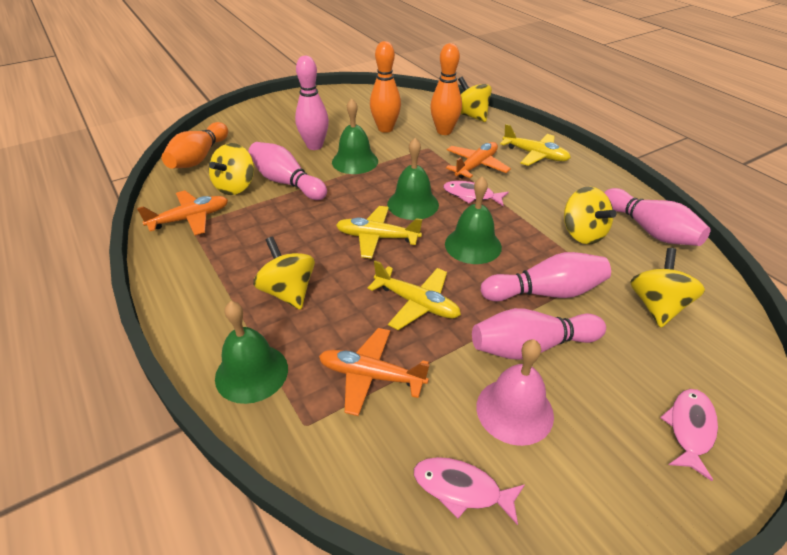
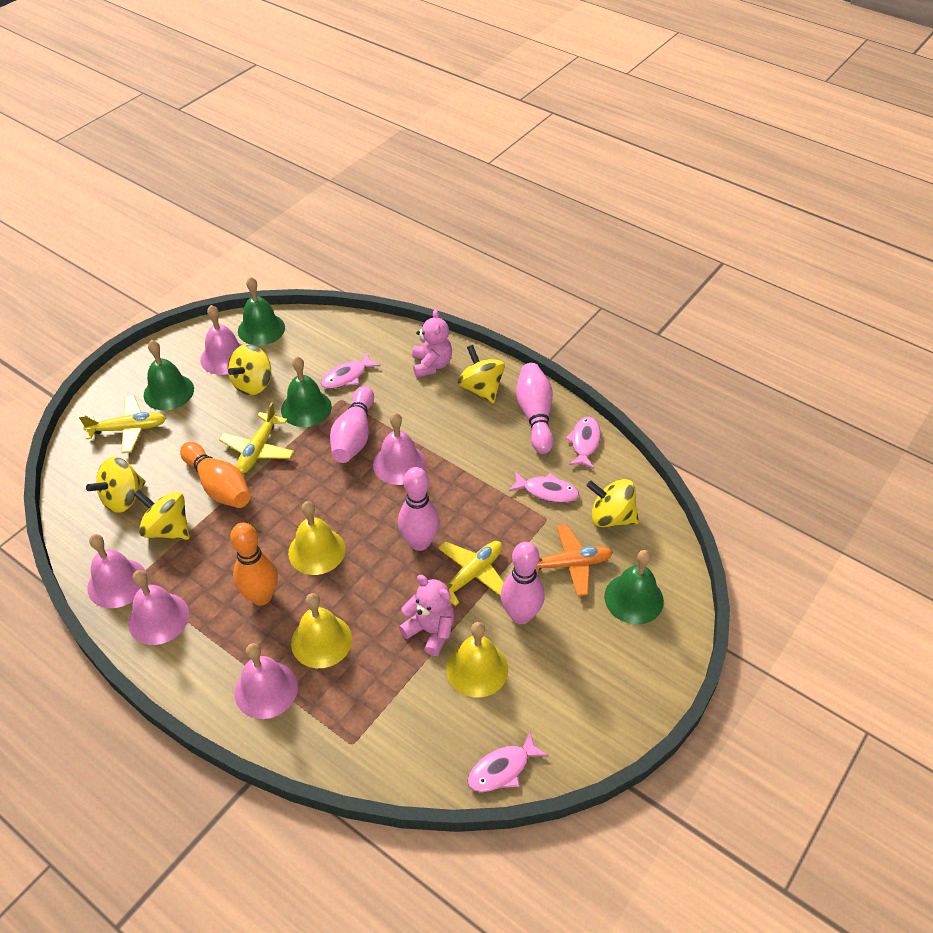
orange bowling pin: [162,122,228,169] [370,41,401,133] [430,43,462,135] = 3 -> [180,442,251,508] [230,522,278,606] = 2
orange plane: [137,190,228,236] [319,328,430,416] [446,142,511,178] = 3 -> [535,524,613,596] = 1
pink bell: [477,339,554,446] = 1 -> [87,534,147,608] [128,570,189,645] [200,305,242,375] [235,643,298,719] [373,413,426,485] = 5
pink bowling pin: [248,142,327,200] [295,56,329,150] [472,308,606,360] [481,252,611,301] [604,188,711,246] = 5 -> [330,386,374,463] [398,467,440,551] [501,542,544,624] [516,363,554,454] = 4
pink fish: [414,457,525,525] [443,181,509,206] [660,389,718,481] = 3 -> [321,353,381,389] [467,731,548,792] [508,471,579,503] [565,417,601,469] = 4
pink teddy bear: none = 0 -> [399,575,455,656] [412,309,452,378] = 2
yellow bell: none = 0 -> [288,501,345,575] [291,593,352,668] [446,622,508,698] = 3

